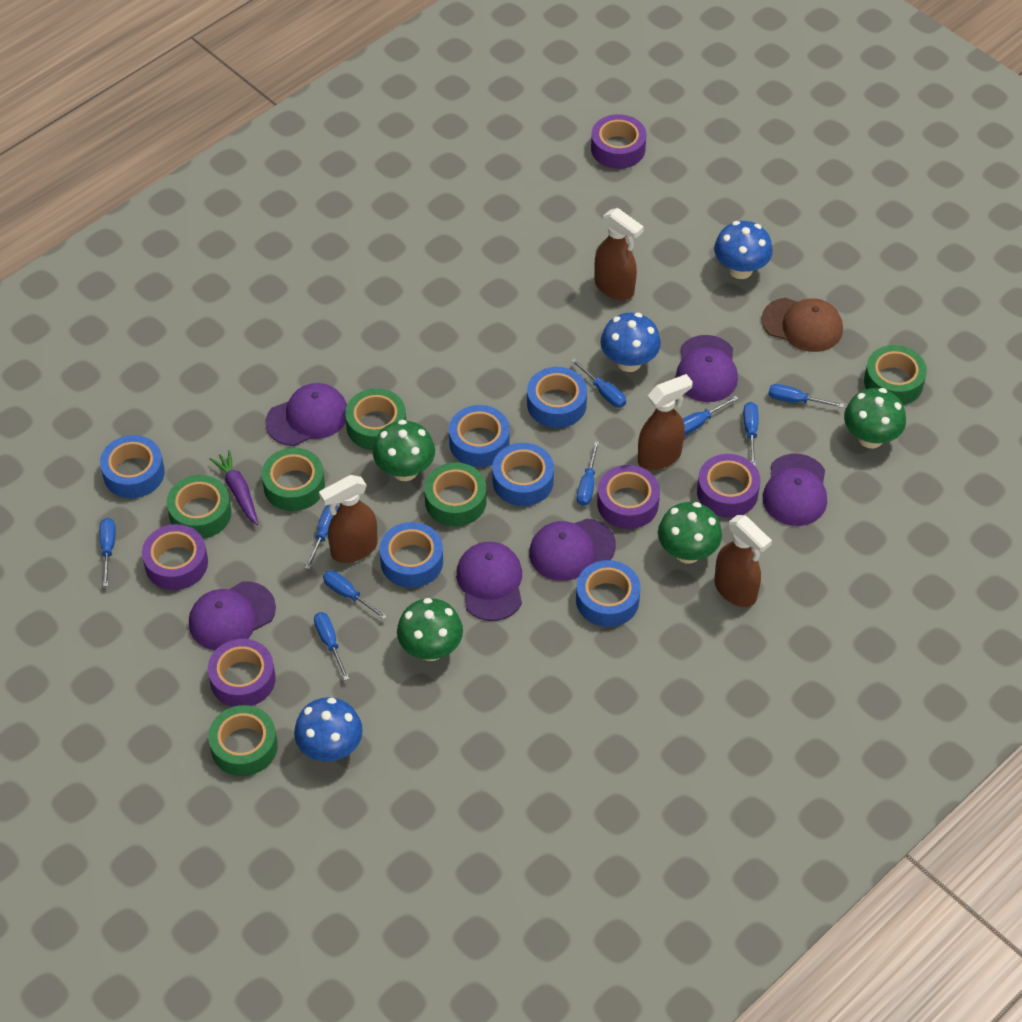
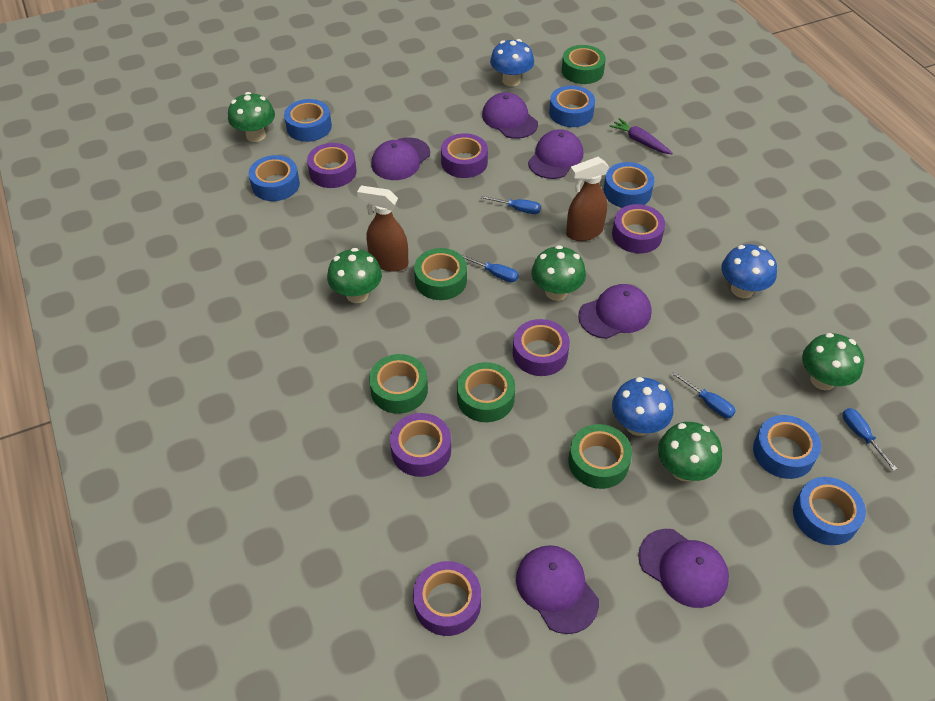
blue screwdriver: [99,518,116,587] [305,505,338,569] [314,612,349,680] [323,570,387,620] [571,358,626,408] [577,441,599,506] [683,396,739,436] [743,402,759,466] [768,384,844,408] = 9 -> [460,254,519,282] [480,195,541,214] [672,371,736,418] [843,408,897,471] = 4
brown cap: [761,298,843,352] = 1 -> none = 0
brown spray bottle: [319,475,378,563] [595,208,644,300] [638,374,693,470] [715,515,772,607] = 4 -> [357,185,409,272] [566,157,609,241] = 2
green mushroom: [373,420,435,481] [397,598,463,661] [658,502,722,563] [844,388,906,448] = 4 -> [228,92,275,142] [327,248,382,303] [531,245,586,301] [658,422,722,481] [802,333,864,390] = 5
green tape: [167,475,232,539] [208,705,278,776] [262,448,325,511] [345,388,406,450] [424,463,487,527] [864,345,927,405] = 6 -> [369,354,428,414] [414,248,467,300] [457,362,515,422] [562,45,606,84] [568,424,632,489] = 5
purple tape: [142,524,208,590] [208,639,276,707] [591,114,646,169] [597,465,660,529] [697,454,761,517] = 5 -> [307,143,356,188] [390,413,451,477] [413,561,481,636] [441,133,488,178] [513,319,570,376] [612,204,665,253] = 6

